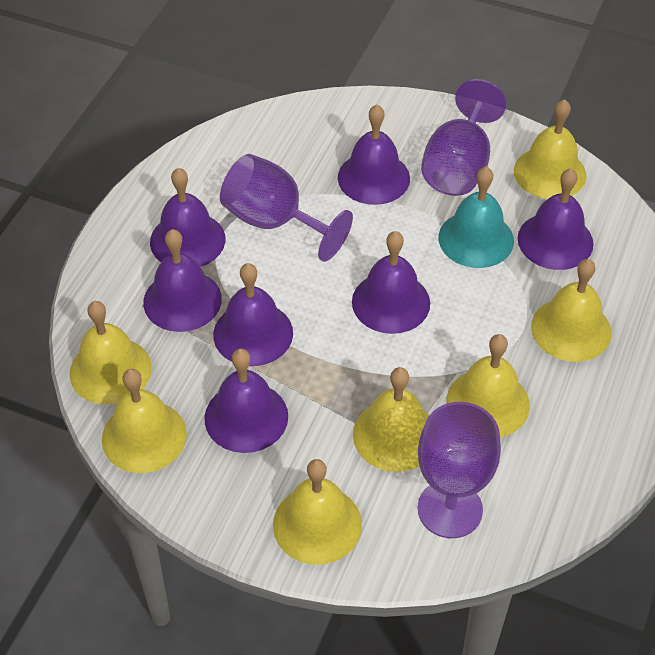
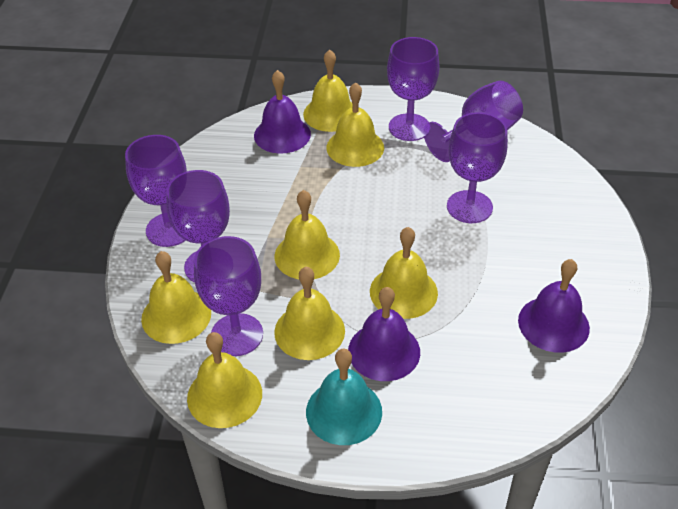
purple bell: [143,229,222,332] [150,168,225,267] [204,349,288,453] [213,263,293,366] [338,104,410,205] [352,231,430,334] [518,168,594,270] = 7 -> [254,70,311,154] [348,287,420,381] [518,259,590,353] = 3
purple goblet: [220,154,353,262] [418,402,501,538] [421,79,507,196] = 3 -> [125,135,187,247] [166,170,230,283] [194,236,263,356] [387,37,439,141] [424,81,523,162] [447,112,508,223] = 6

